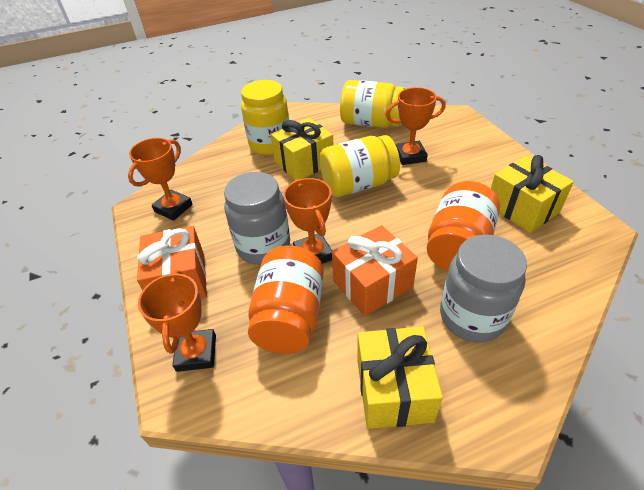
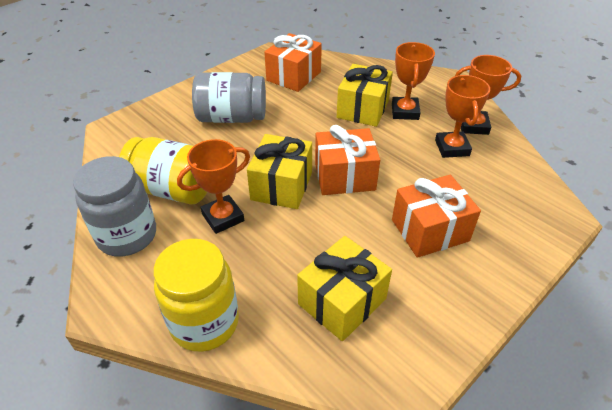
orange gift: [137,226,207,299] [332,225,418,316] = 2 -> [264,33,322,92] [315,125,380,195] [392,175,481,258] = 3
orange jar: [248,245,324,354] [427,181,500,271] = 2 -> none = 0
yellow jar: [241,80,289,155] [320,135,400,197] [340,80,405,128] = 3 -> [119,137,207,204] [153,239,239,352] = 2

